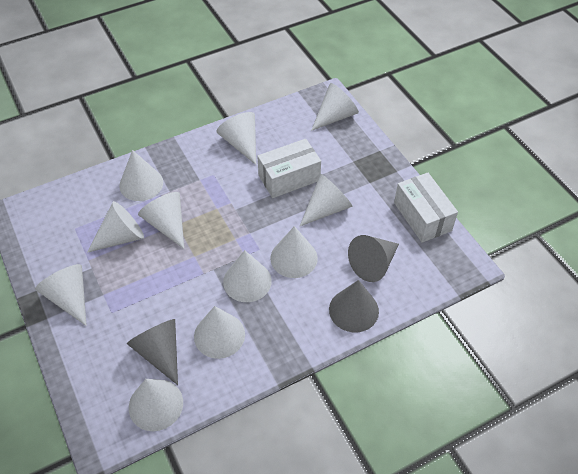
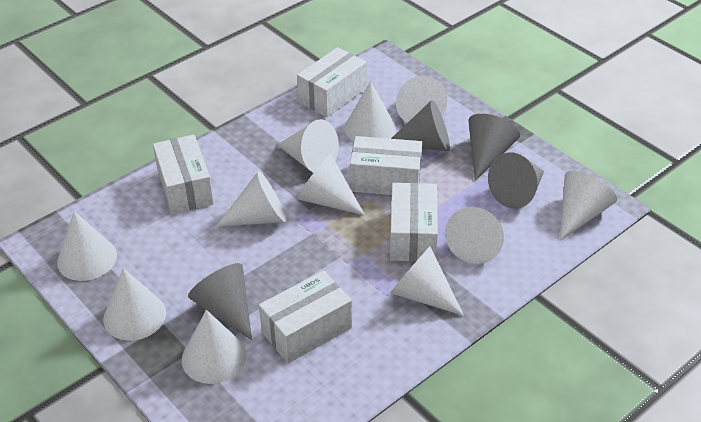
grey cone: [127,319,178,385] [329,280,379,332] [348,235,399,282] = 3 -> [188,263,252,340] [391,100,450,151] [468,114,520,181] [488,152,544,209] = 4
white box: [257,139,321,198] [394,173,458,243] = 2 -> [153,134,214,214] [259,271,352,363] [297,47,367,117] [350,136,422,195] [390,183,438,262] = 5

